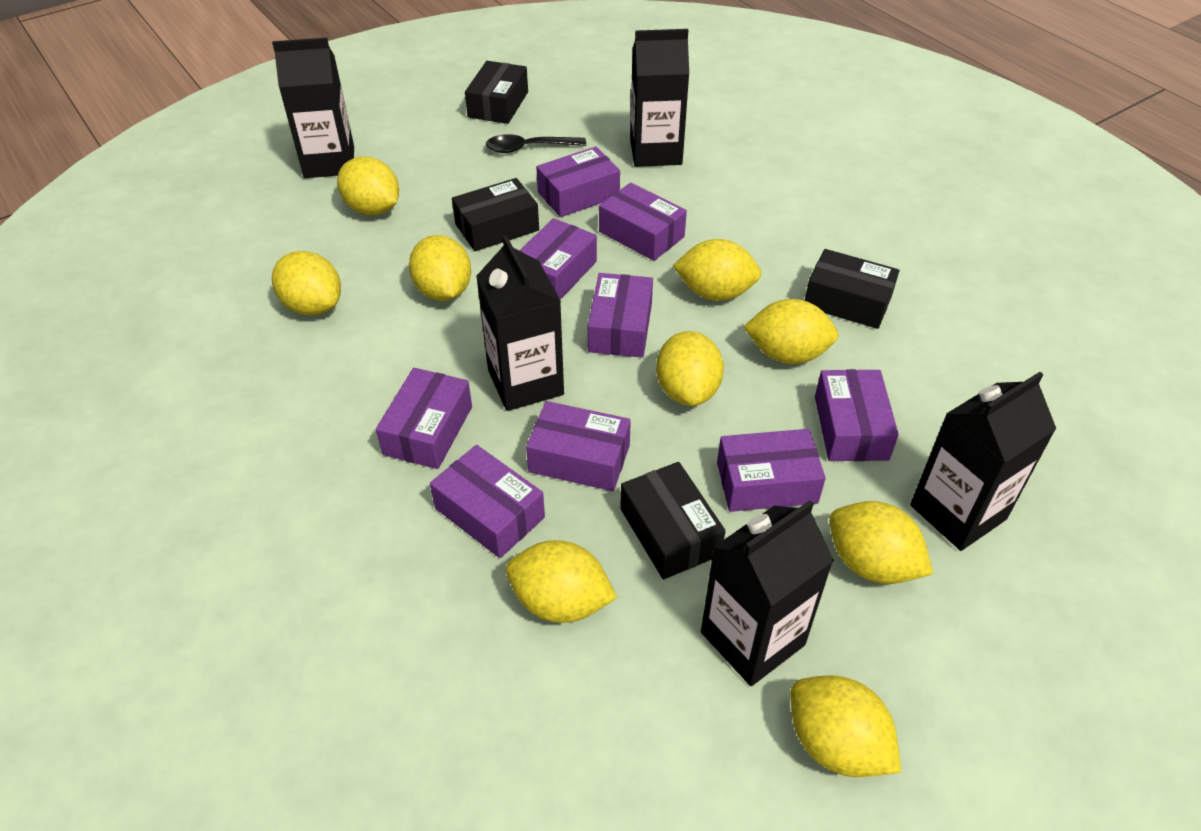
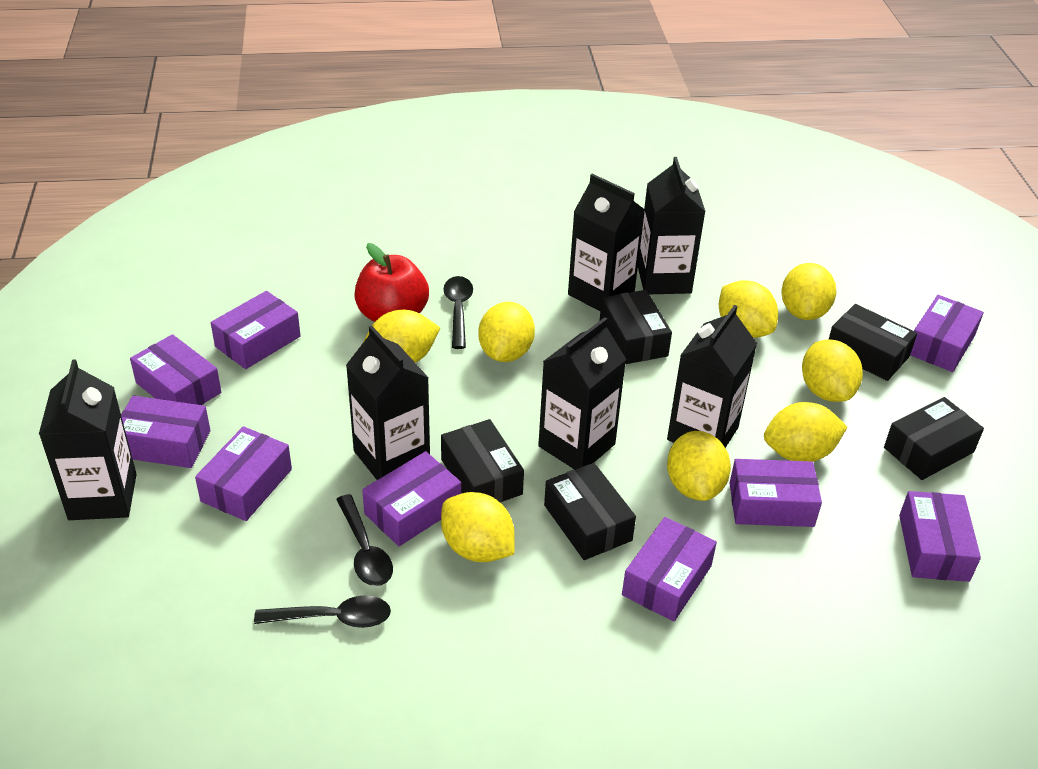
black box: [452,178,539,251] [465,61,528,124] [620,462,725,579] [805,249,899,329] = 4 -> [441,419,524,503] [544,463,636,560] [599,290,672,364] [828,304,917,381] [884,397,984,480] = 5
black carton: [272,38,354,178] [476,235,564,411] [630,29,689,167] [701,500,834,686] [910,372,1056,551] = 5 -> [39,360,137,520] [346,326,430,480] [538,317,626,470] [568,174,645,311] [638,157,706,294] [667,305,757,448] = 6
black spoon: [486,134,586,153] = 1 -> [254,595,391,628] [336,494,393,586] [443,276,473,349] = 3
red apple: none = 0 -> [354,243,429,322] = 1
yellow lemon: [272,251,341,315] [337,157,399,215] [409,235,471,301] [506,540,617,623] [656,331,724,406] [672,239,761,301] [743,299,839,364] [790,675,901,777] [829,501,933,584] = 9 -> [364,310,440,363] [441,492,515,562] [478,302,535,362] [667,431,731,501] [719,280,778,338] [764,402,847,462] [781,263,837,320] [802,340,863,402] = 8

